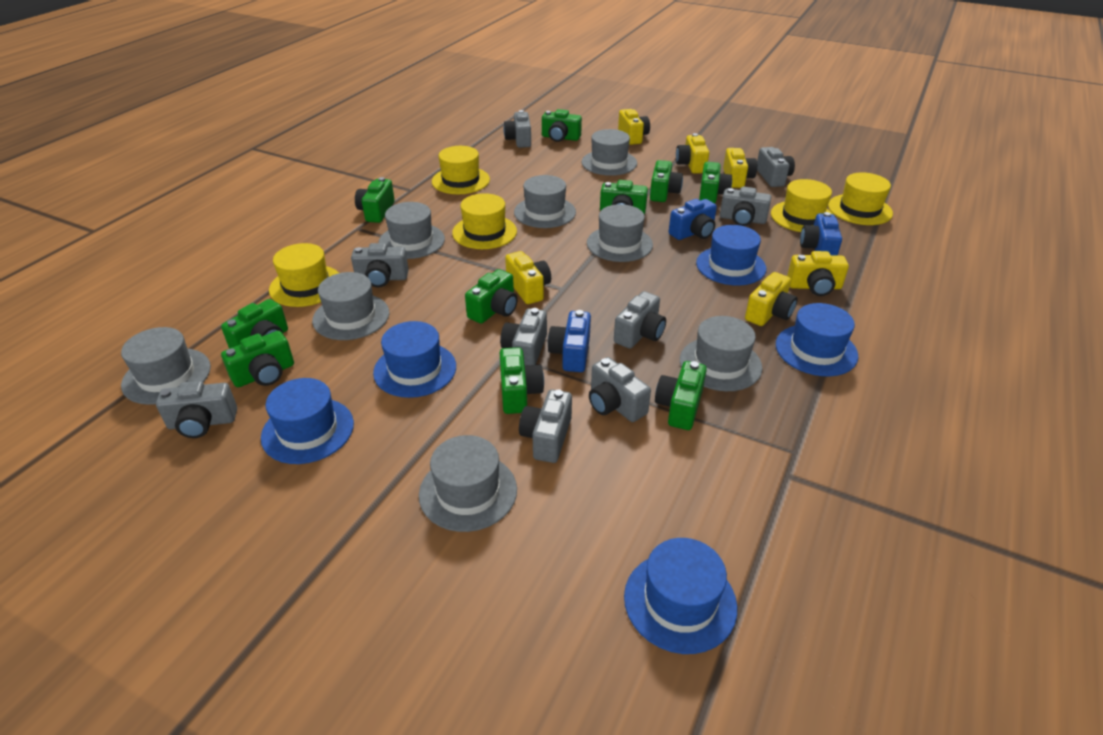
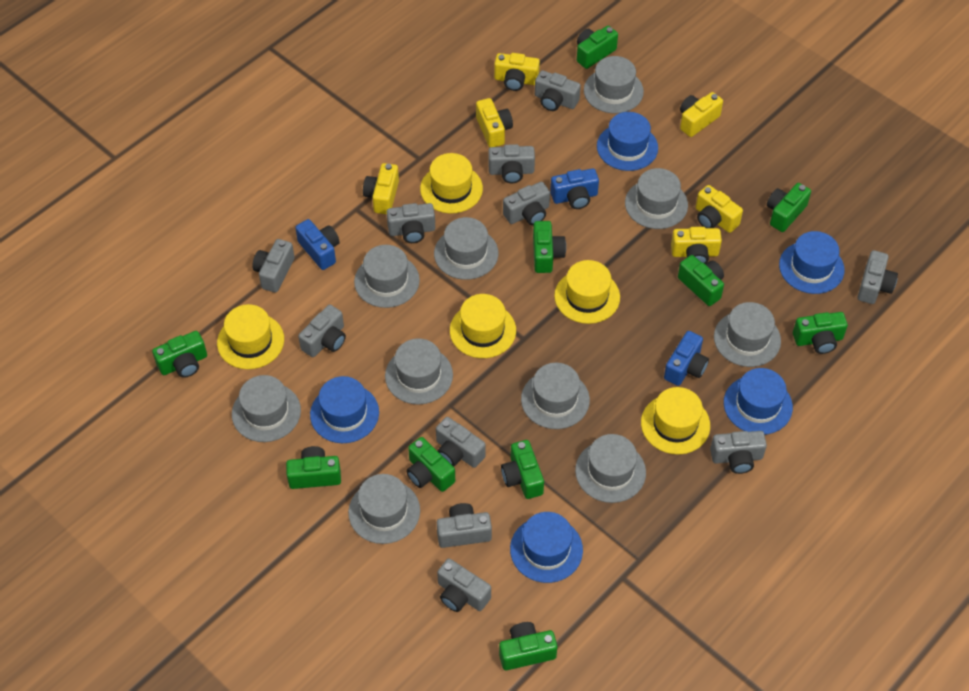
grey camera: [156,381,237,438] [351,243,409,287] [500,308,547,365] [503,110,531,148] [519,389,572,463] [589,357,651,422] [614,291,666,349] [720,187,771,226] [757,147,795,187] = 9 -> [252,239,295,293] [298,304,346,357] [387,203,435,243] [436,417,486,468] [437,503,492,548] [437,558,491,612] [488,144,535,183] [503,182,550,225] [535,70,581,111] [710,431,767,474] [858,250,898,304] = 11
grey hat: [121,327,211,405] [312,272,389,340] [379,202,445,259] [419,435,517,532] [514,175,576,228] [581,129,637,176] [587,204,653,262] [680,316,762,391] = 8 -> [232,375,301,442] [348,474,420,544] [354,245,420,308] [385,338,453,404] [434,217,498,280] [521,363,590,429] [575,434,646,503] [584,56,644,114] [625,168,688,229] [714,302,781,367] = 10

